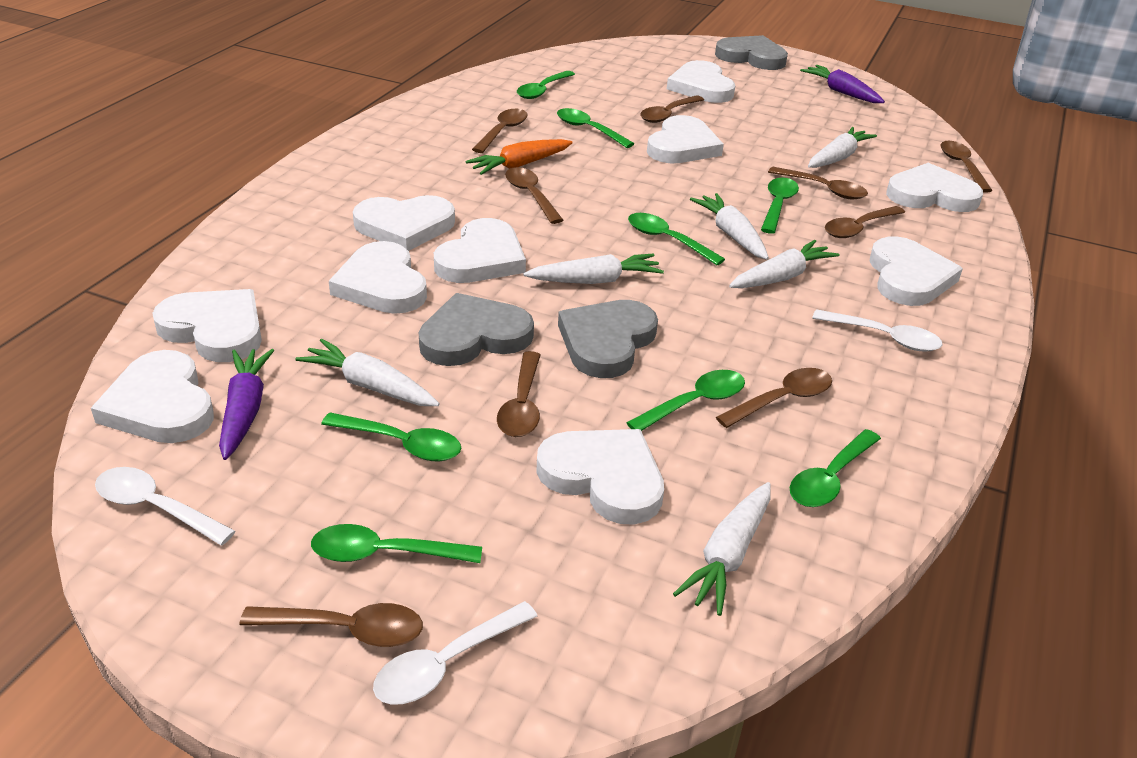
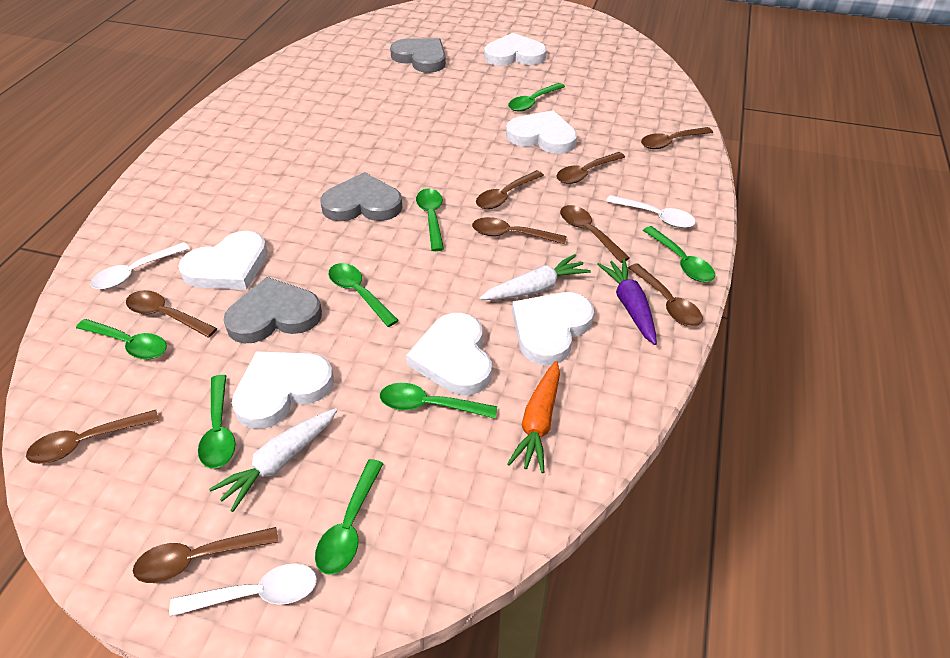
purple carrot: [219,349,274,460] [800,65,885,103] = 2 -> [597,259,657,345] = 1
white carrot: [295,339,440,406] [523,254,664,284] [673,482,771,616] [690,193,769,260] [729,240,840,288] [808,127,877,168] = 6 -> [209,408,337,512] [480,254,591,300] = 2
white heart: [91,350,214,443] [152,289,262,362] [329,241,427,314] [353,195,455,251] [434,218,526,283] [536,429,664,525] [647,115,724,163] [667,60,735,103] [869,236,963,306] [886,163,983,212] = 10 -> [178,231,268,290] [232,351,334,429] [406,313,492,395] [484,33,547,66] [506,110,577,154] [512,292,594,365] = 6

